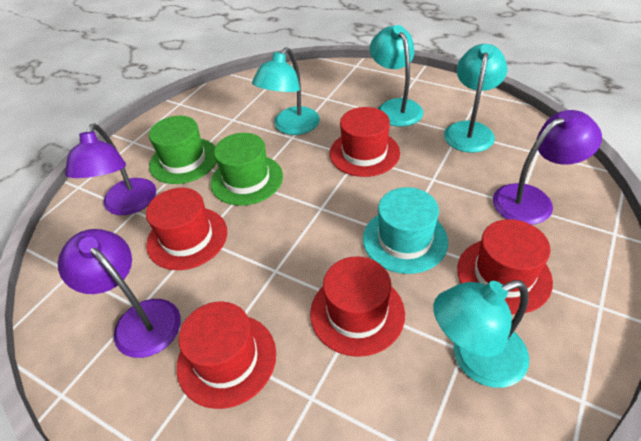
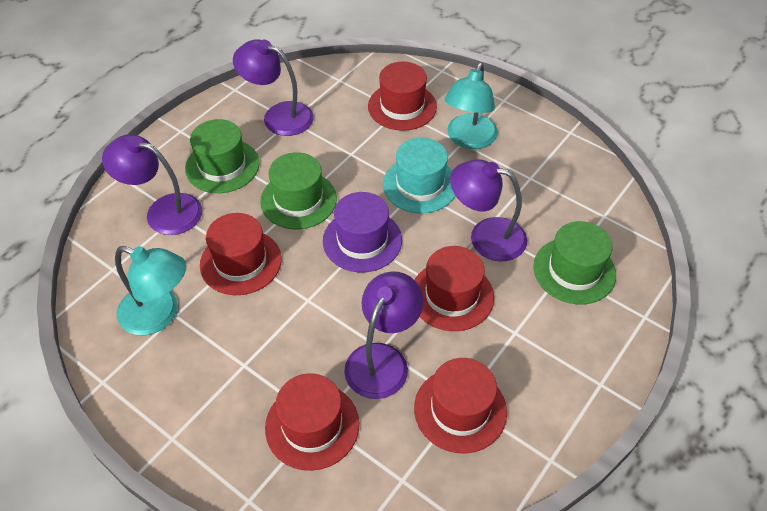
green hat: [149,116,217,184] [210,133,283,206] = 2 -> [185,119,259,193] [260,152,337,229] [533,221,616,305] = 3
purple hat: none = 0 -> [323,192,402,272] = 1
purple lamp: [58,229,181,358] [65,123,156,215] [493,110,602,225] = 3 -> [102,134,202,235] [233,39,314,136] [344,271,423,399] [450,159,527,262] = 4
turquoise lamp: [252,48,320,135] [370,25,424,127] [433,280,529,388] [444,44,507,153] = 4 -> [115,246,187,335] [444,62,498,149] = 2

